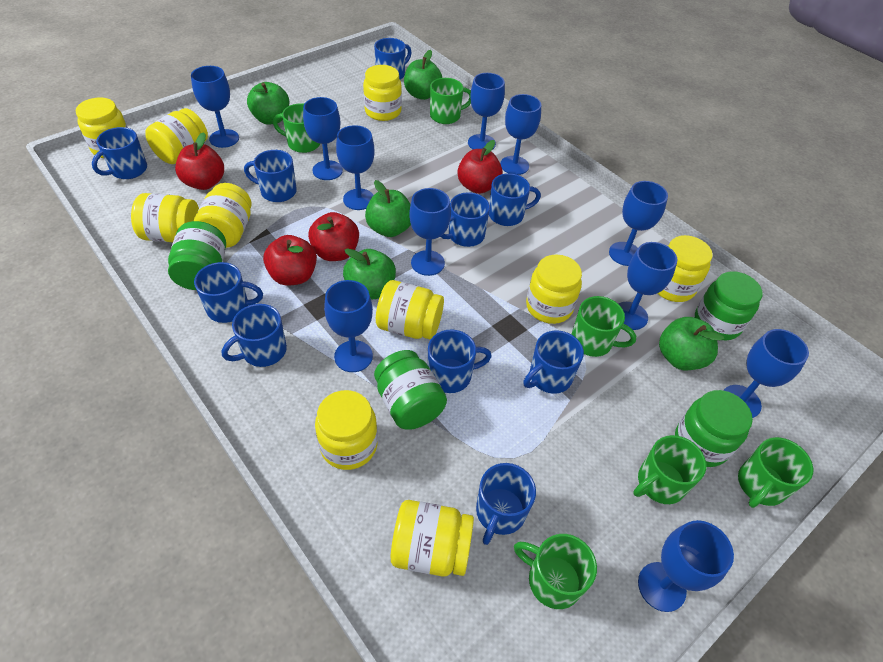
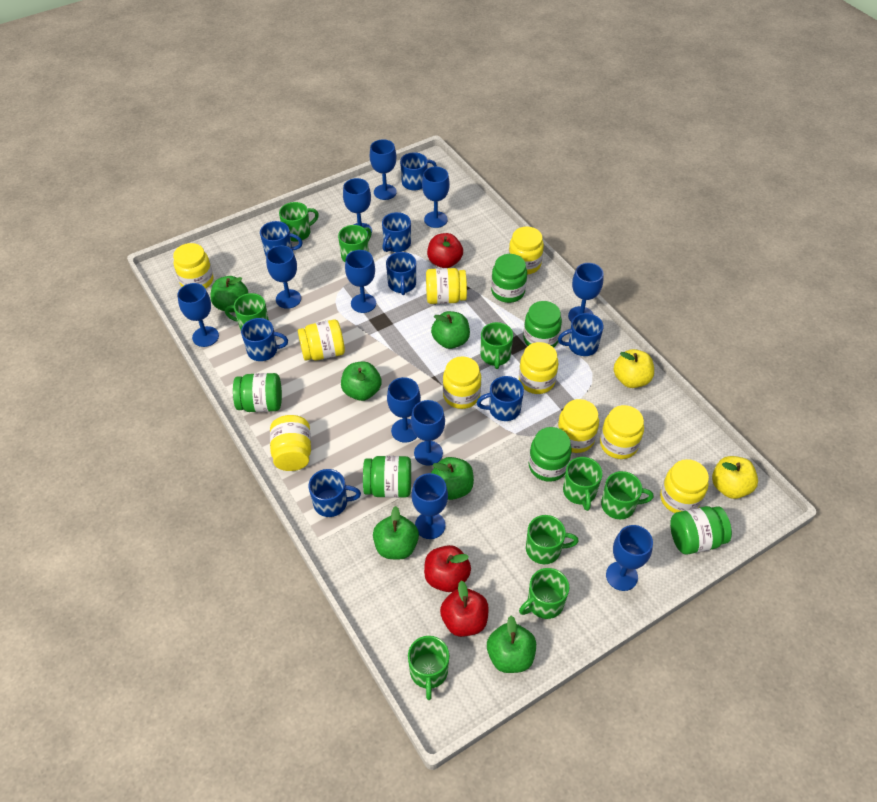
blue mug: [92,127,147,179] [194,262,263,323] [222,304,287,367] [244,150,297,202] [374,38,412,80] [428,330,492,393] [441,192,490,247] [476,463,536,545] [489,173,541,226] [523,330,584,394] = 10 -> [241,318,288,361] [260,221,303,256] [308,469,361,517] [382,212,411,252] [386,252,416,295] [400,152,437,190] [476,376,524,421] [558,313,604,356] = 8
green apple: [247,82,289,125] [343,248,396,300] [365,180,411,237] [404,50,442,100] [659,317,724,370] = 5 -> [210,276,248,312] [341,361,381,401] [373,506,419,559] [431,311,470,349] [431,457,474,500] [487,616,536,673] = 6
green jar: [168,221,226,290] [374,350,447,430] [675,390,753,467] [695,271,763,340] = 4 -> [233,373,282,412] [363,456,411,498] [491,254,527,303] [523,301,562,348] [529,427,572,482] [670,506,732,554] = 6
green mug: [273,103,320,153] [430,78,471,124] [514,534,597,609] [571,296,636,357] [633,435,706,504] [738,437,814,508] = 6 -> [225,293,269,330] [279,202,319,242] [338,225,371,262] [408,636,449,700] [481,322,513,369] [519,568,569,619] [526,515,579,564] [563,457,603,511] [601,471,654,519] = 9
red apple: [175,132,224,190] [263,235,317,286] [308,212,359,261] [457,140,503,194] = 4 -> [424,545,471,592] [427,233,463,268] [440,581,489,637] = 3
yellow apple: none = 0 -> [614,349,654,388] [712,456,758,499] = 2

